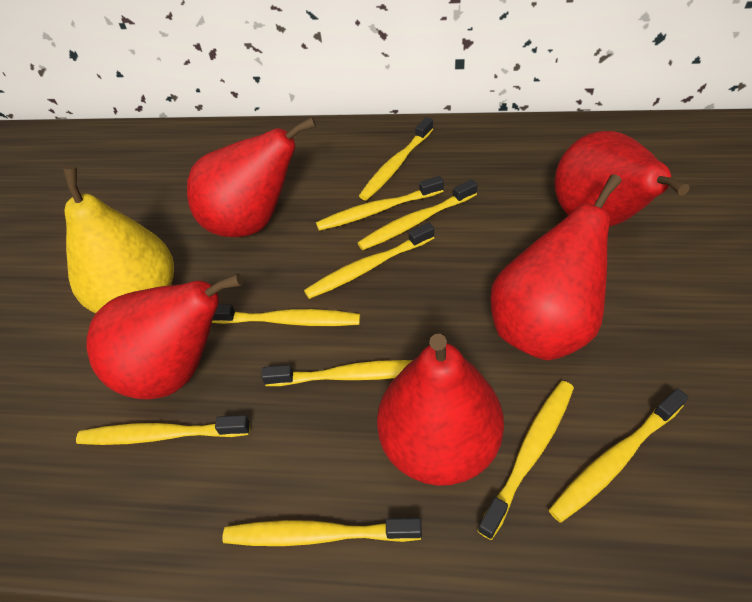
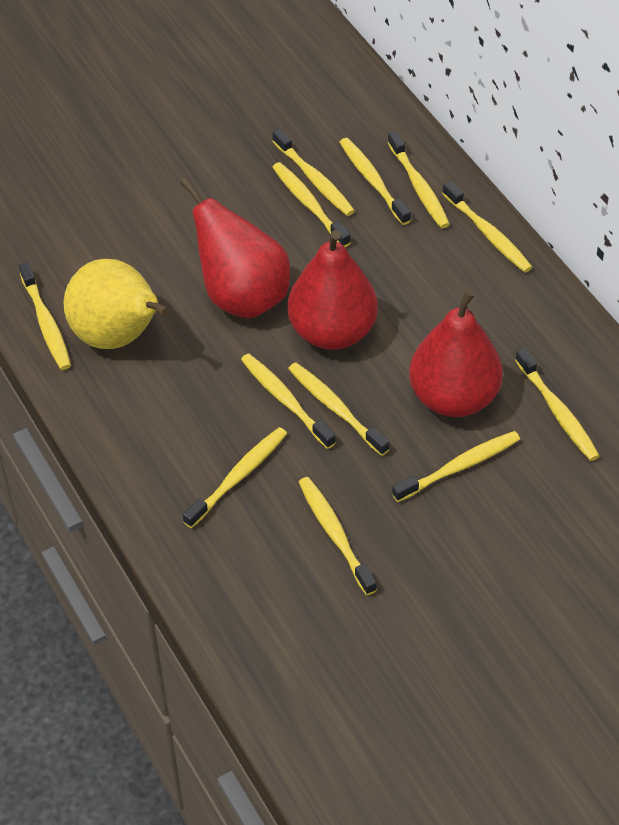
red pear: [86,273,243,399] [187,117,316,237] [377,334,504,486] [490,174,622,361] [554,131,690,227] = 5 -> [180,177,290,318] [288,230,378,350] [409,289,503,417] = 3
yellow toothbrush: [76,415,250,445] [212,304,360,326] [222,518,422,546] [261,360,413,386] [304,222,434,299] [316,176,444,231] [358,179,477,250] [359,117,433,200] [477,381,574,540] [549,388,688,523] = 10 -> [19,262,71,370] [183,427,287,528] [241,354,336,449] [272,129,355,216] [272,162,351,247] [288,363,390,456] [299,477,377,595] [340,138,411,225] [388,131,450,228] [392,431,520,502] [442,181,532,273] [515,348,600,461] = 12

